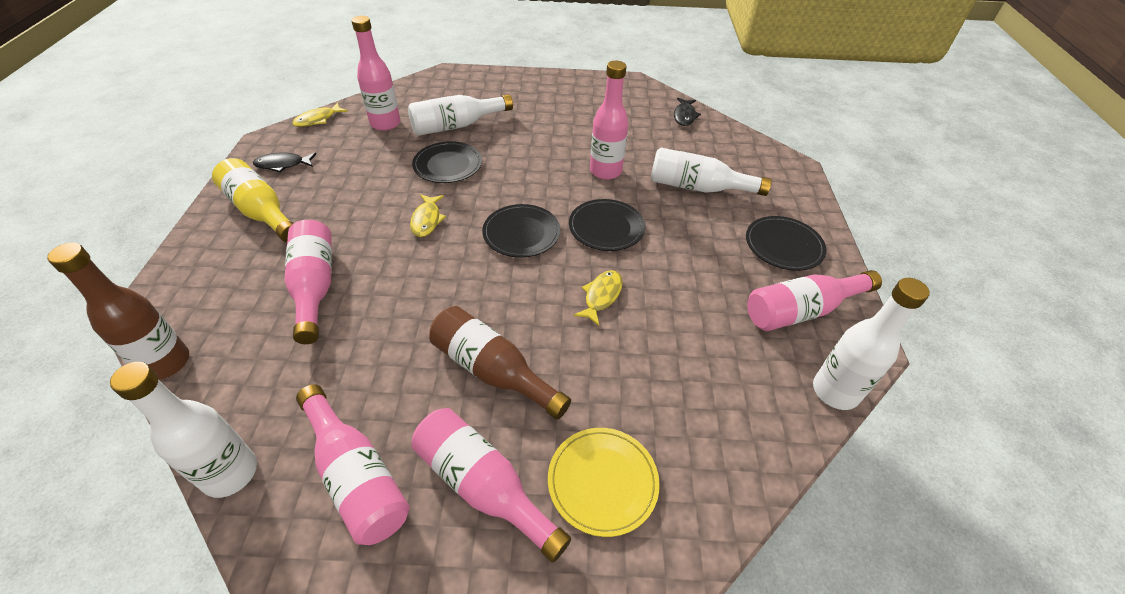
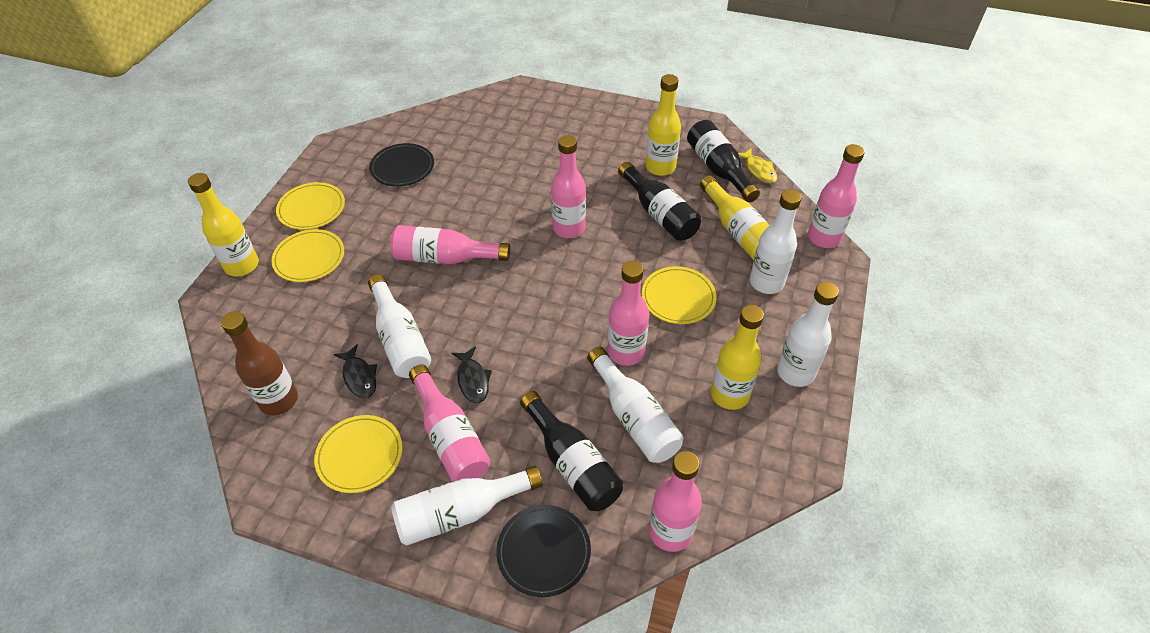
black bottle: none = 0 -> [520,391,623,511] [618,162,701,241] [687,120,760,203] = 3
black plate: [412,141,482,183] [482,204,560,258] [569,199,645,251] [746,216,826,271] = 4 -> [369,143,434,186] [496,505,591,597] = 2
brown bottle: [47,243,189,380] [429,306,571,420] = 2 -> [221,311,298,415] = 1
white bottle: [110,362,257,498] [408,94,513,136] [651,148,772,196] [813,278,930,410] = 4 -> [368,274,431,378] [391,466,543,545] [587,347,684,463] [750,189,802,294] [777,282,839,387] = 5
yellow bottle: [212,158,294,242] = 1 -> [188,173,259,277] [646,74,681,176] [700,175,769,260] [711,305,764,410] = 4
yellow fish: [292,102,348,127] [410,194,446,237] [573,270,623,326] = 3 -> [738,148,777,183] = 1
yellow plate: [548,428,660,537] = 1 -> [271,229,344,282] [276,182,345,230] [314,415,403,493] [642,266,717,324] = 4

